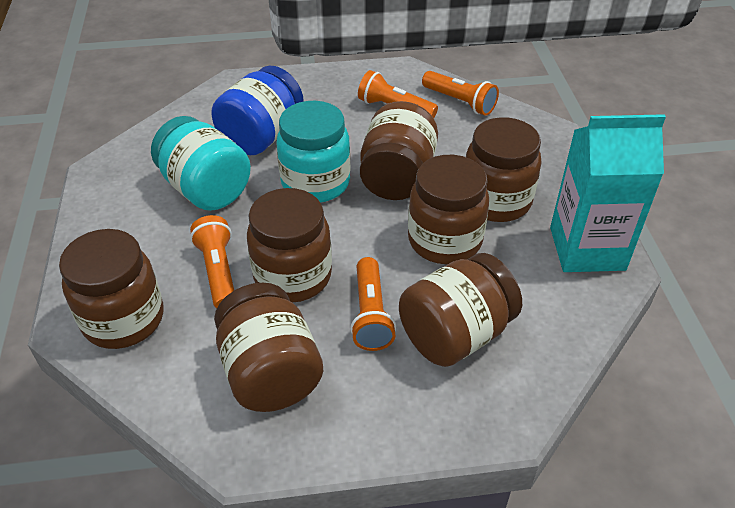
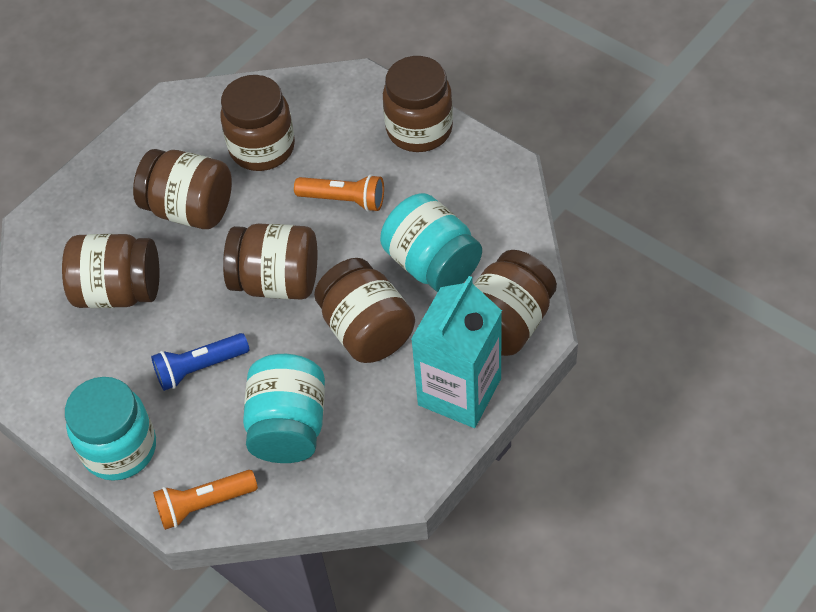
blue flashlight: none = 0 -> [151,333,249,391] = 1
blue jar: [212,66,304,155] = 1 -> none = 0
orange flashlight: [190,215,234,308] [350,257,396,351] [358,70,438,118] [422,71,499,116] = 4 -> [153,470,258,530] [294,174,384,212] = 2
turquoise jar: [151,116,251,211] [276,101,350,203] = 2 -> [65,377,156,481] [243,354,325,463] [380,193,482,292] = 3

